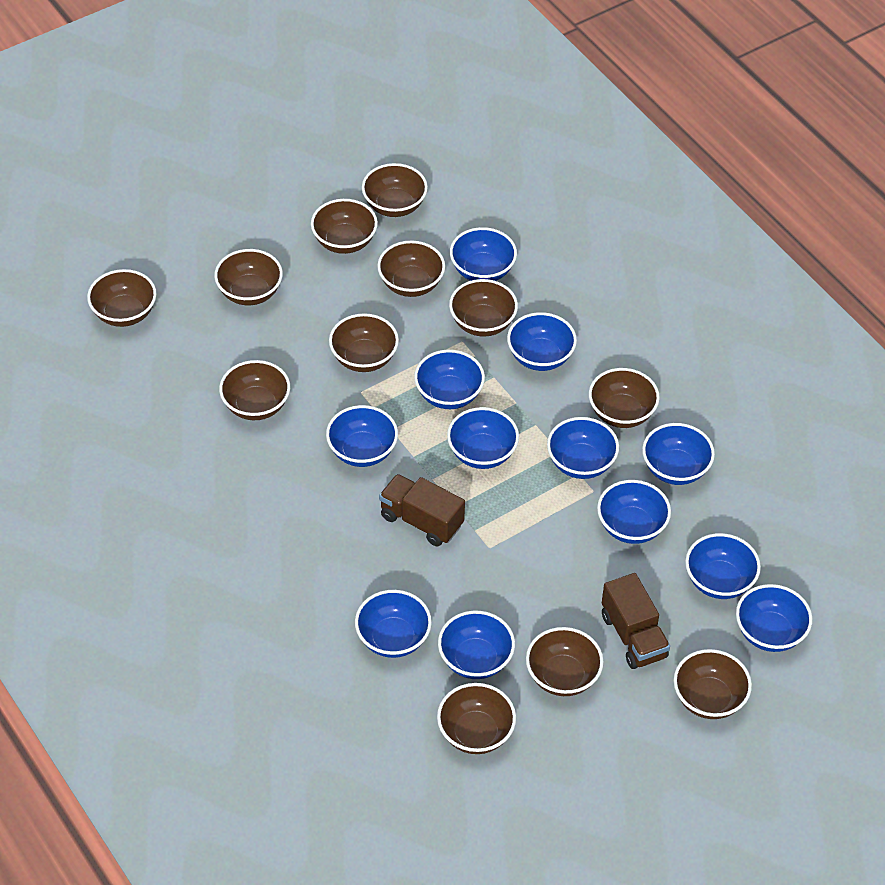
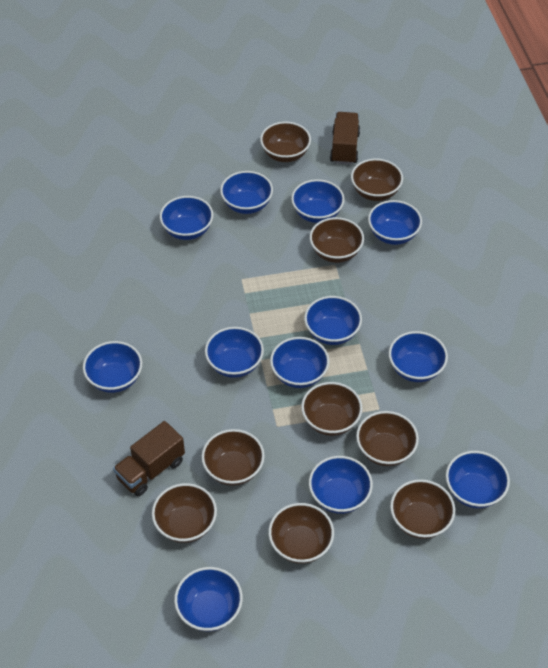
brown bowl: [87,269,157,327] [214,249,283,305] [219,360,290,420] [311,199,378,254] [329,313,399,372] [362,163,428,217] [377,241,445,297] [437,683,516,754] [449,279,518,337] [526,627,604,696] [589,368,660,428] [674,649,752,719] = 12 -> [152,483,217,543] [202,429,265,486] [260,122,311,162] [268,503,334,564] [301,382,363,436] [310,217,364,263] [351,158,403,201] [356,411,419,466] [390,479,455,539] = 9

